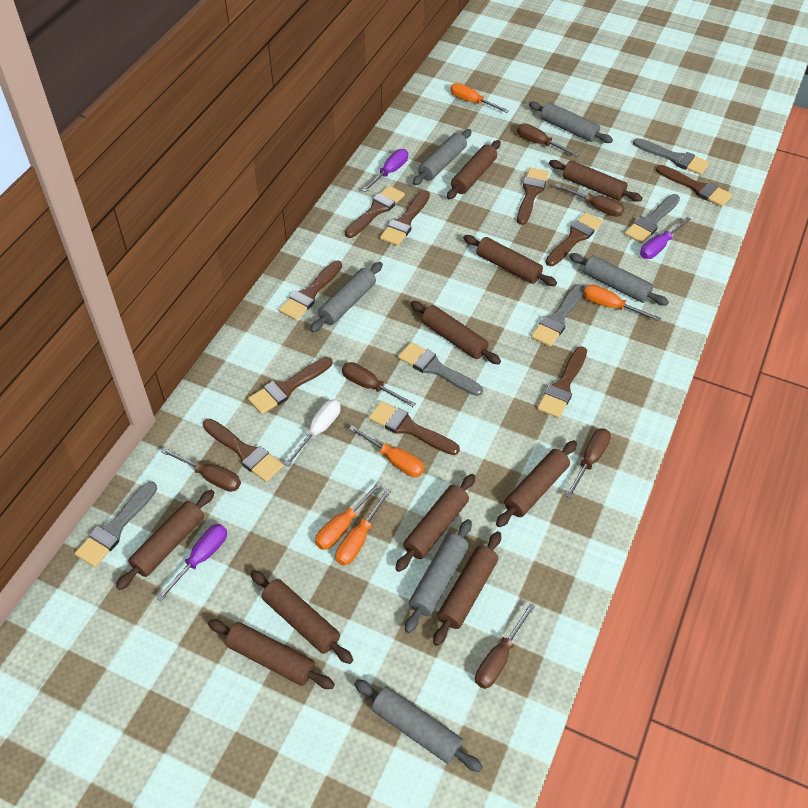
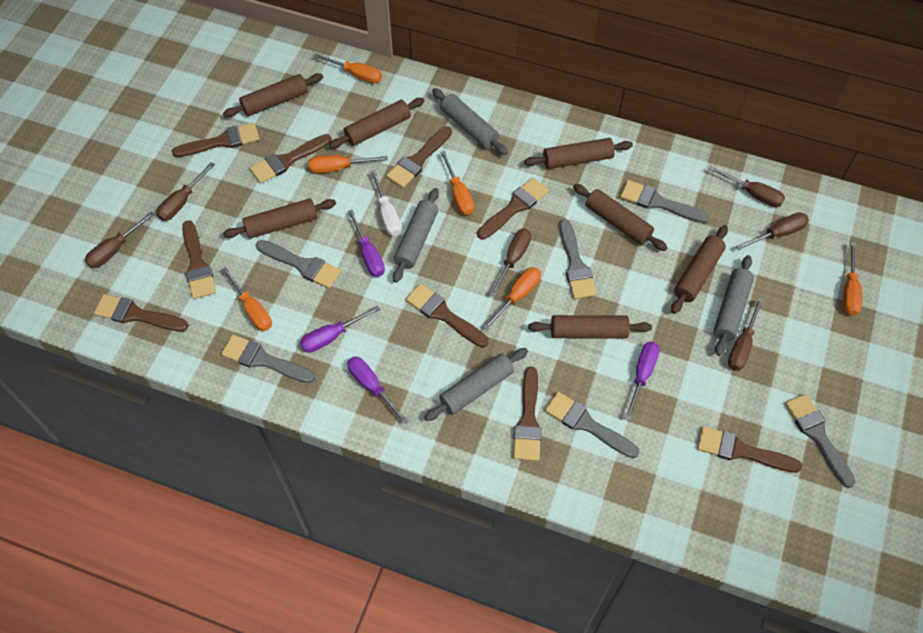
brown brush: [203,419,283,482] [248,357,332,414] [279,261,342,320] [345,185,405,238] [369,401,460,455] [380,190,430,246] [517,168,549,225] [537,346,587,418] [546,212,603,266] [656,165,732,207] = 10 -> [94,294,189,331] [172,123,259,157] [182,220,216,299] [250,134,332,184] [386,126,452,188] [406,284,489,347] [477,178,549,240] [513,367,542,461] [697,426,802,473] = 9
brown rolling pin: [116,490,215,590] [208,619,335,689] [250,570,353,664] [395,474,476,572] [410,301,501,364] [433,531,501,646] [447,140,501,199] [463,235,557,286] [496,440,577,527] [549,160,642,202] = 10 -> [223,73,323,117] [223,198,336,239] [329,98,424,149] [524,138,633,169] [528,315,652,339] [573,184,668,251] [671,225,728,314] = 7
grey brush: [75,481,157,567] [398,342,483,396] [531,284,585,347] [624,194,680,244] [633,138,709,175] = 5 -> [221,335,315,383] [256,240,341,289] [545,392,640,458] [559,219,597,299] [620,180,709,223] [785,394,856,488] = 6
grey rolling pin: [310,262,383,332] [354,679,482,772] [405,519,472,633] [413,129,472,185] [529,101,613,143] [569,253,669,306] = 6 -> [393,188,439,283] [424,348,528,421] [432,88,508,155] [713,255,754,356] = 4
orange screwdriver: [315,481,383,550] [335,489,391,566] [349,425,424,477] [450,83,509,113] [584,285,661,321] = 5 -> [221,267,272,331] [308,155,388,173] [313,53,382,83] [440,151,474,215] [483,267,541,330] [843,242,862,316] = 6
purple screwdriver: [156,524,227,602] [362,149,408,192] [640,217,691,259] = 3 -> [300,306,380,353] [347,357,408,425] [348,210,385,277] [624,342,660,421] = 4

